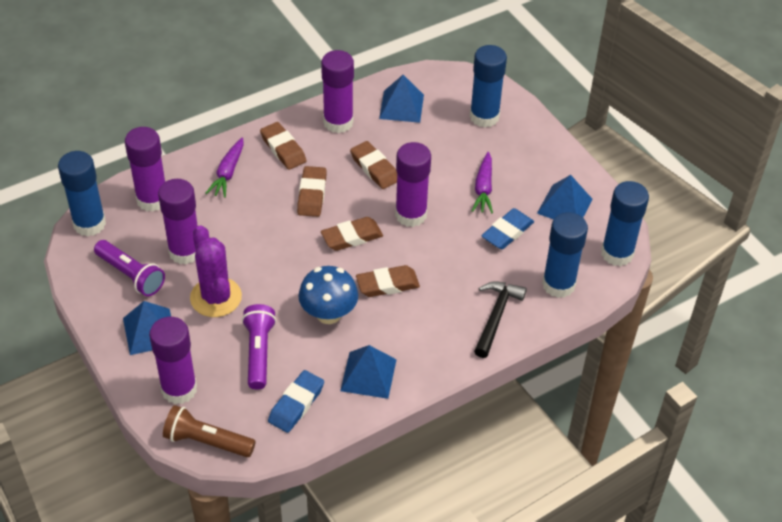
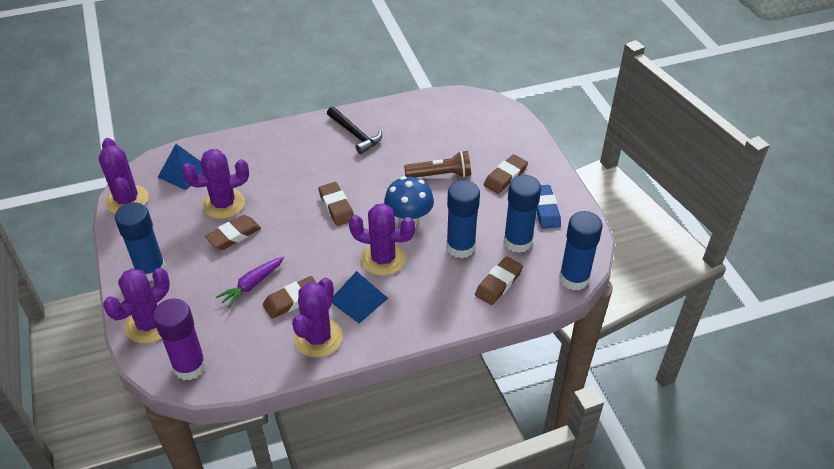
blue eraser: [268,370,324,433] [481,208,534,249] = 2 -> [536,185,561,229] = 1
blue pyramid: [123,301,171,355] [340,345,397,399] [379,75,424,123] [537,175,593,220] = 4 -> [158,144,203,190] [332,271,388,323] = 2
purple cactus: [190,225,242,317] = 1 -> [99,138,148,214] [103,268,170,343] [182,149,249,219] [292,278,342,358] [349,203,415,276] = 5
purple carrot: [206,138,244,198] [472,152,493,213] = 2 -> [216,257,284,308] = 1
purple flashlight: [94,240,165,296] [242,304,276,390] = 2 -> none = 0
purple glue stick: [125,127,165,212] [149,317,197,404] [158,179,198,265] [321,50,354,133] [395,142,431,227] = 5 -> [153,298,206,380] = 1

